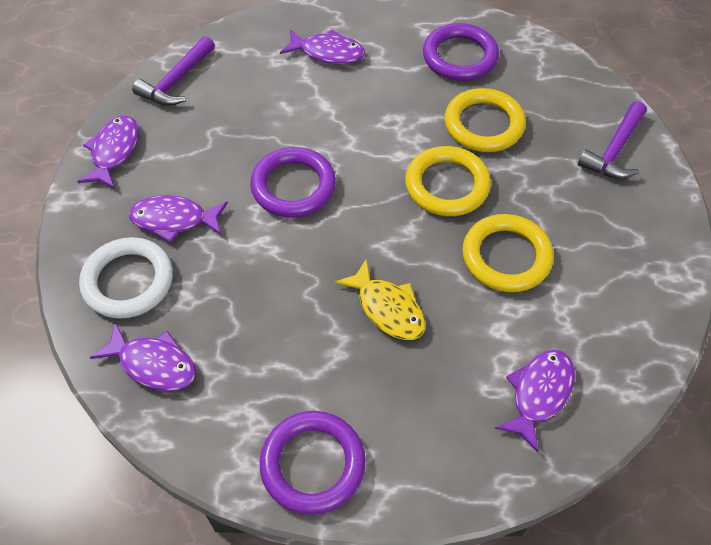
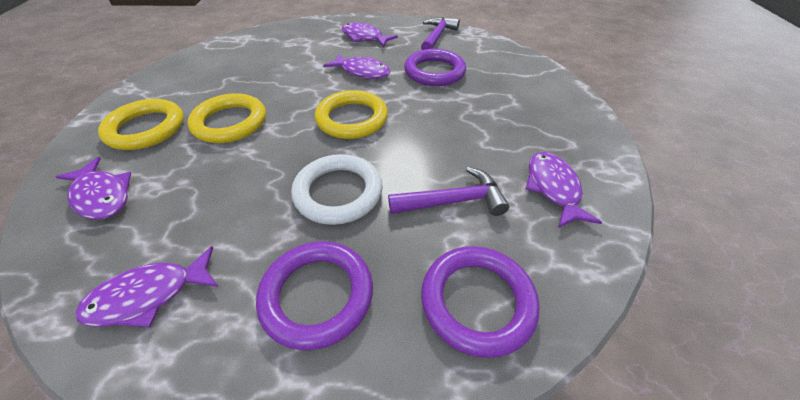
yellow fish: [335,258,426,340] = 1 -> none = 0

